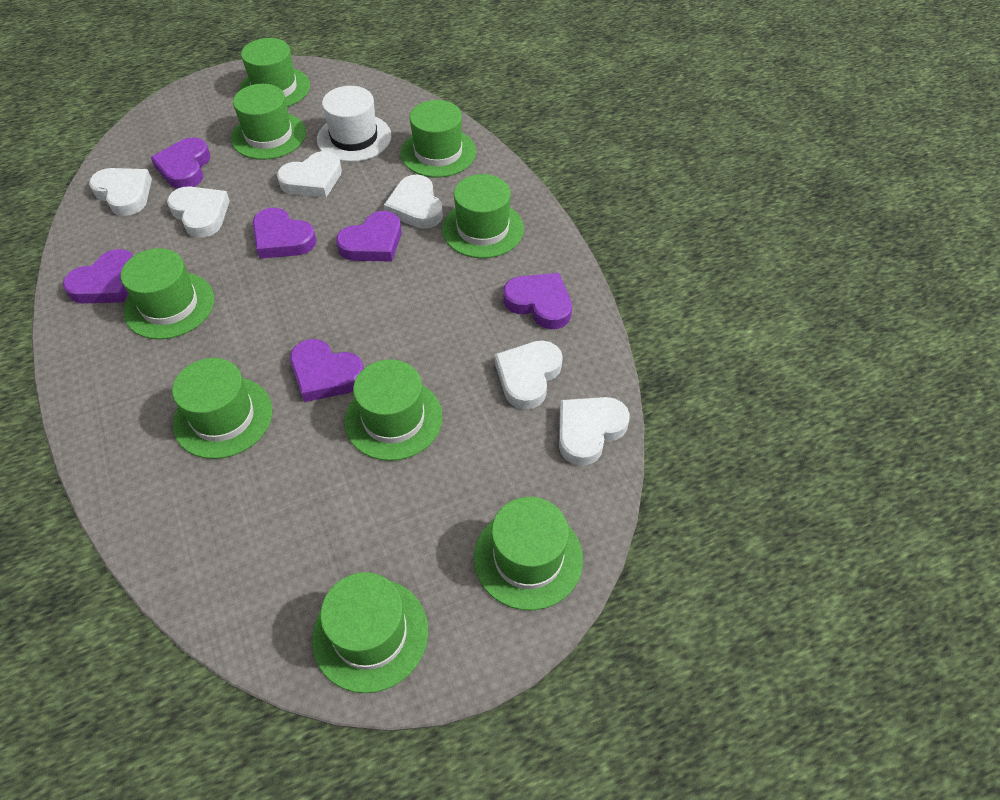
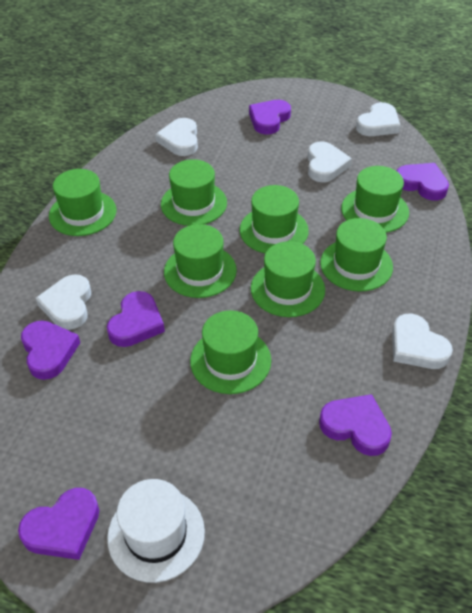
green hat: [121,248,215,339] [172,358,273,459] [231,84,306,160] [239,38,310,107] [312,572,428,693] [345,359,443,461] [400,100,476,177] [442,174,524,258] [474,497,583,610] = 9 -> [49,169,116,236] [161,159,227,226] [164,224,237,298] [190,310,271,394] [240,185,309,253] [251,241,325,317] [320,218,393,291] [341,166,409,233] = 8
white heart: [89,168,152,216] [167,186,230,238] [277,151,342,198] [384,174,443,229] [495,340,563,409] [559,397,630,466] = 6 -> [36,274,91,330] [155,118,198,156] [308,141,352,182] [356,102,401,136] [392,314,453,369] = 5

